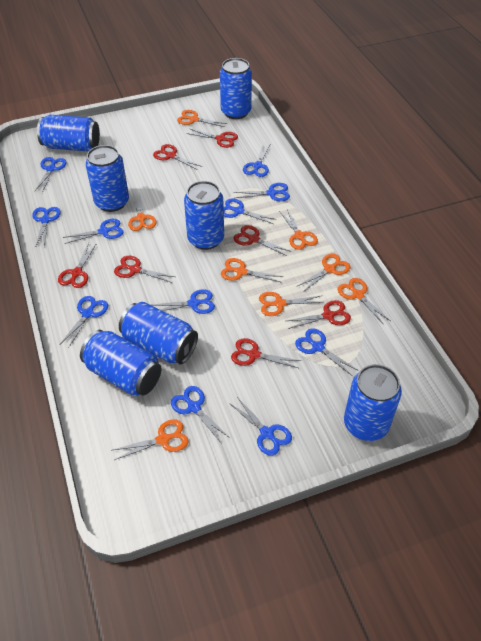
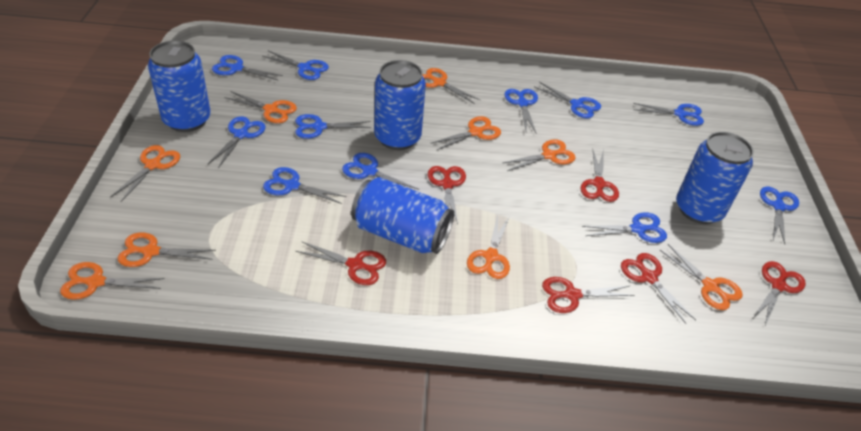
blue can: [37,115,100,152] [80,330,162,396] [86,145,129,212] [119,302,198,364] [184,181,224,250] [220,58,252,119] [344,364,402,441] = 7 -> [148,40,211,132] [351,177,454,254] [374,60,426,150] [676,132,754,224] = 4
orange scissors: [113,419,189,460] [128,193,157,231] [177,110,228,127] [221,258,284,283] [259,292,321,316] [279,209,318,250] [298,253,350,292] [337,278,390,325] = 8 -> [60,262,165,300] [110,145,180,202] [118,233,216,267] [224,91,297,123] [422,68,480,104] [432,116,501,151] [467,215,510,279] [503,140,576,171] [660,244,743,310] = 9
red scissors: [58,243,96,288] [114,256,175,283] [153,144,202,170] [187,129,238,148] [231,338,301,368] [233,225,290,256] [286,300,351,329] = 7 -> [296,241,386,285] [428,166,466,224] [542,277,635,313] [581,149,619,202] [621,253,696,324] [753,261,806,326] = 6

